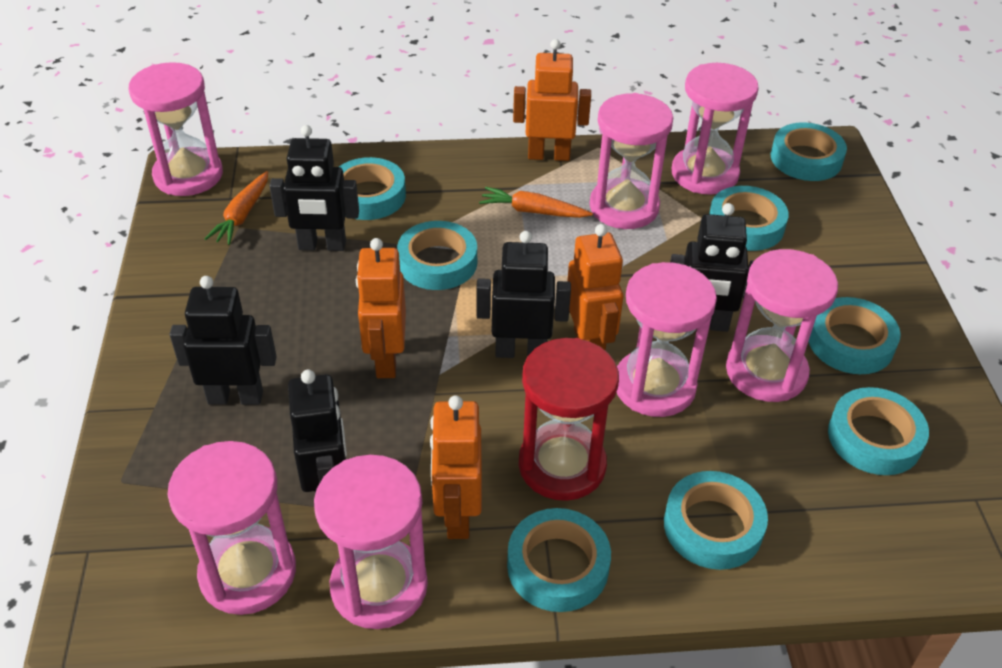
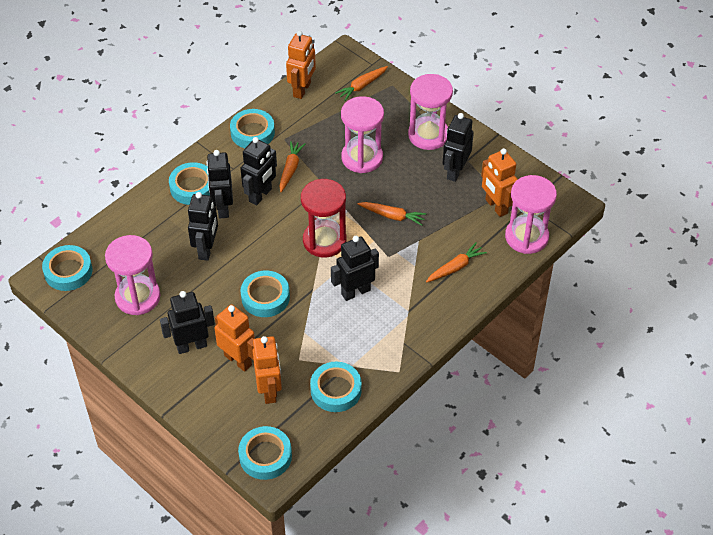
black robot: [170,276,277,405] [269,125,359,251] [288,370,347,493] [476,231,571,358] [670,203,754,332] = 5 -> [160,291,215,354] [188,192,218,261] [206,150,233,218] [240,137,277,206] [331,236,379,301] [442,113,474,182] = 6
orange carrot: [204,171,268,245] [479,187,593,218] = 2 -> [279,141,305,192] [335,66,388,101] [358,202,426,226] [426,243,487,283] = 4
pink hourglass: [128,62,223,196] [168,441,296,615] [314,455,428,629] [590,93,673,229] [617,262,717,417] [672,63,759,195] [726,249,838,402] = 7 -> [105,235,160,315] [341,96,384,173] [408,74,453,150] [505,175,557,254] = 4
turquoise tape: [339,157,406,220] [397,221,477,290] [507,508,611,612] [664,471,768,570] [709,186,789,251] [771,122,847,181] [809,297,901,374] [828,387,929,475] = 8 -> [42,245,92,291] [169,162,210,205] [230,109,275,148] [238,426,292,480] [241,270,290,317] [310,362,362,412] = 6

